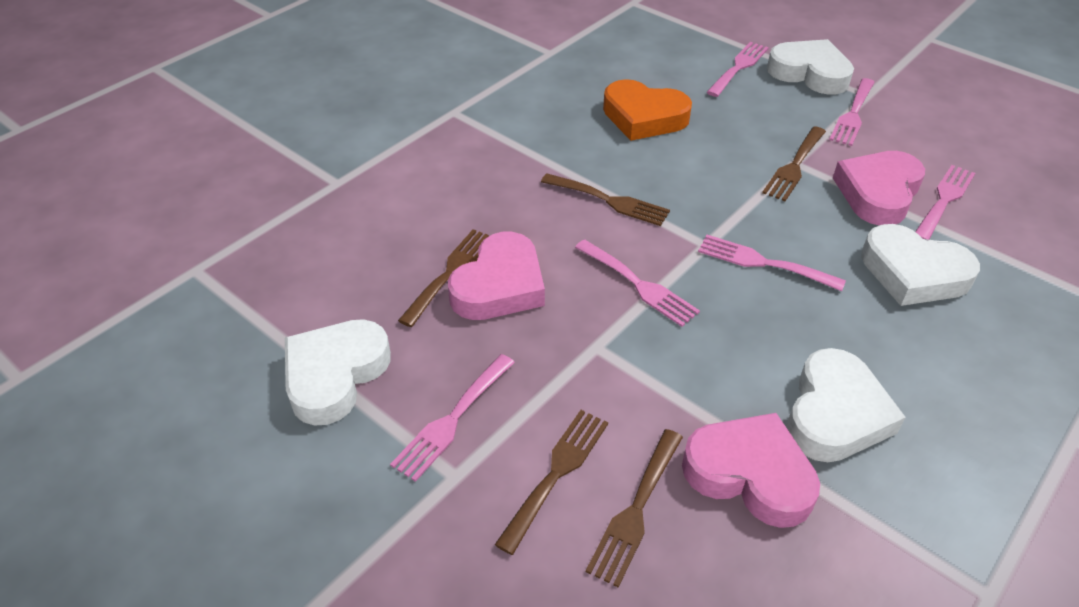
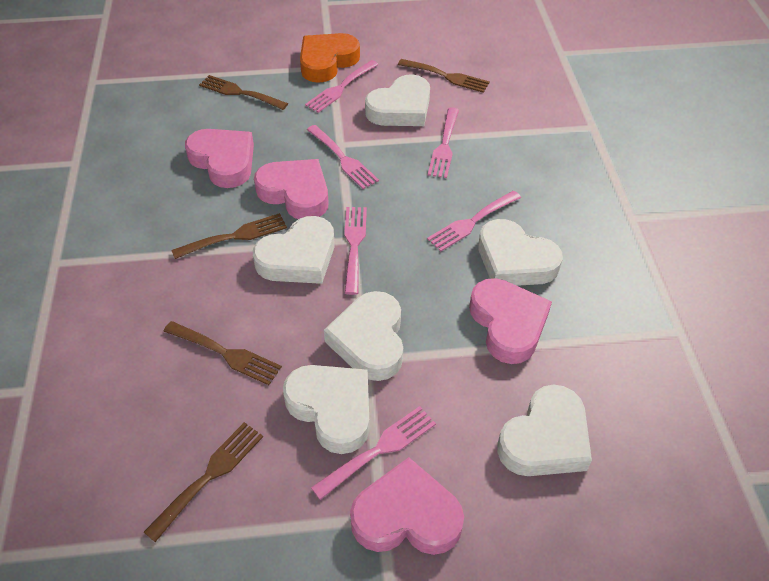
pink heart: [448,231,545,320] [682,413,820,528] [833,151,925,225] = 3 -> [185,129,254,188] [254,159,329,219] [350,457,464,555] [469,278,552,364] = 4
white heart: [285,319,391,426] [767,39,854,95] [787,348,906,462] [861,224,980,306] = 4 -> [253,216,335,284] [283,365,370,454] [324,291,403,381] [365,74,430,126] [478,219,563,286] [497,384,592,476] = 6

